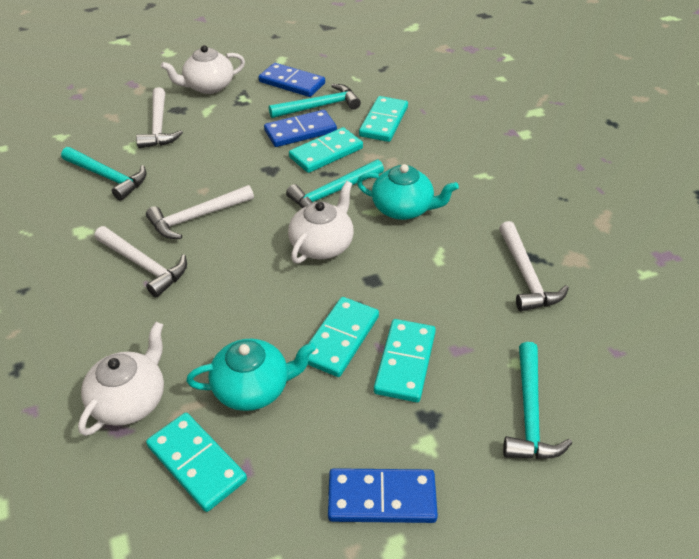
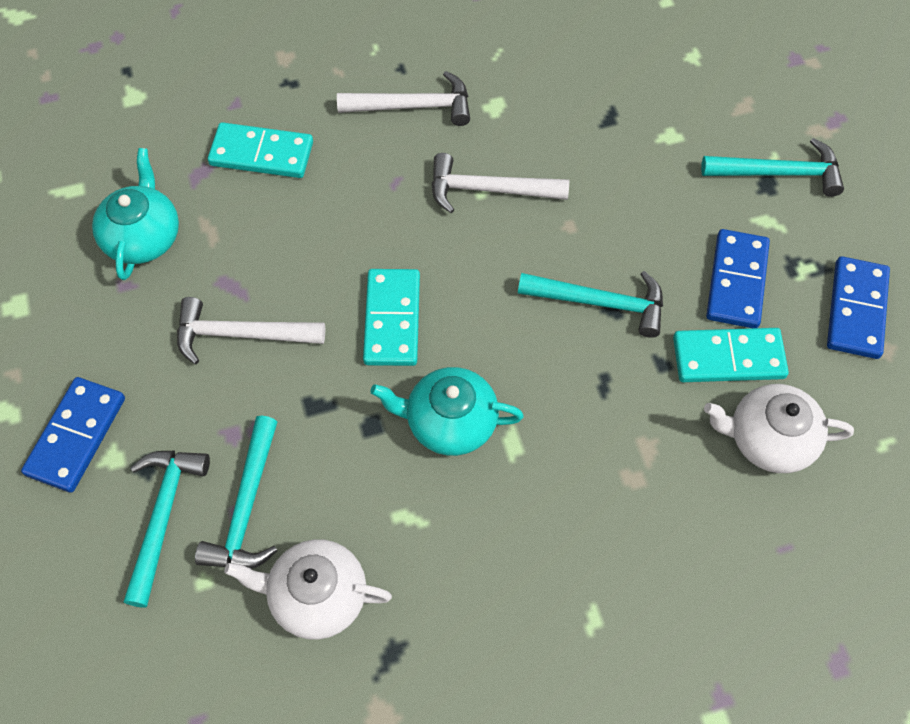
turquoise domino: [146,413,247,512] [289,127,363,173] [308,297,379,377] [359,96,408,142] [374,319,436,402] = 5 -> [208,122,313,178] [363,269,420,366] [673,328,789,382] = 3
white hammer: [95,226,187,297] [136,87,183,148] [146,185,254,239] [499,221,569,311] = 4 -> [177,297,325,364] [337,71,470,126] [432,153,569,213] = 3
white teapot: [78,322,164,436] [161,45,245,94] [288,181,354,264] = 3 -> [224,539,392,640] [704,384,854,473] = 2

